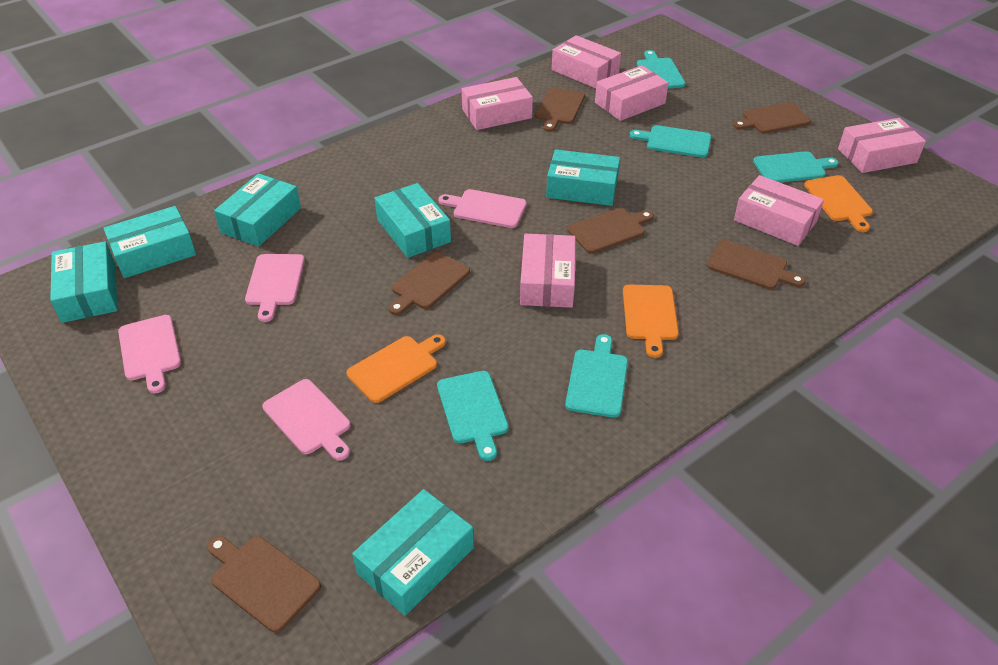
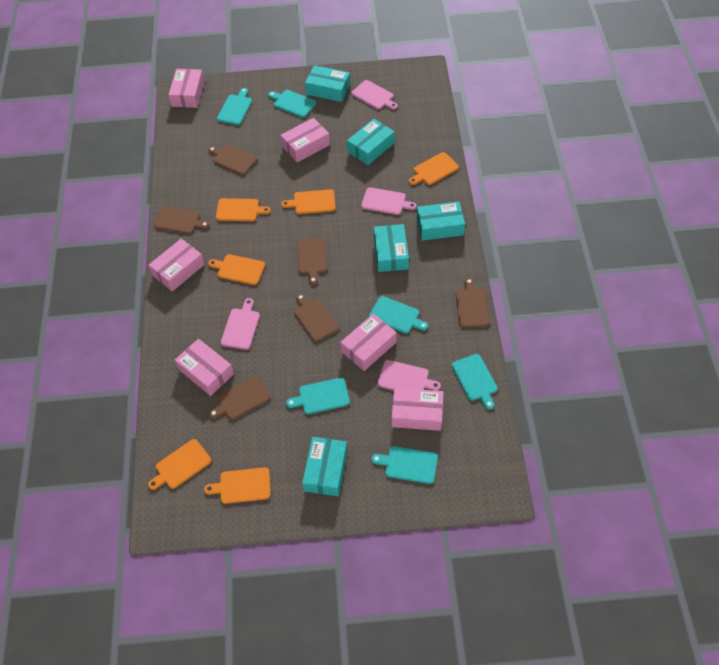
orange cutting board: [347,334,446,403] [623,285,679,358] [804,175,873,232] = 3 -> [148,439,211,490] [204,467,271,504] [208,254,265,285] [216,198,271,221] [281,189,336,214] [409,152,459,185] = 6
turquoise box: [50,241,118,323] [103,206,196,278] [214,173,301,247] [352,489,474,616] [375,183,451,258] [546,149,620,206] = 6 -> [302,437,348,496] [305,65,351,102] [347,119,395,165] [374,224,409,272] [417,202,465,241] = 5
turquoise cutting board: [437,371,509,461] [565,334,628,418] [630,125,711,158] [637,50,686,89] [753,151,839,182] = 5 -> [217,88,252,125] [268,90,316,117] [286,378,350,414] [369,296,428,333] [371,446,438,484] [452,354,498,410] = 6

